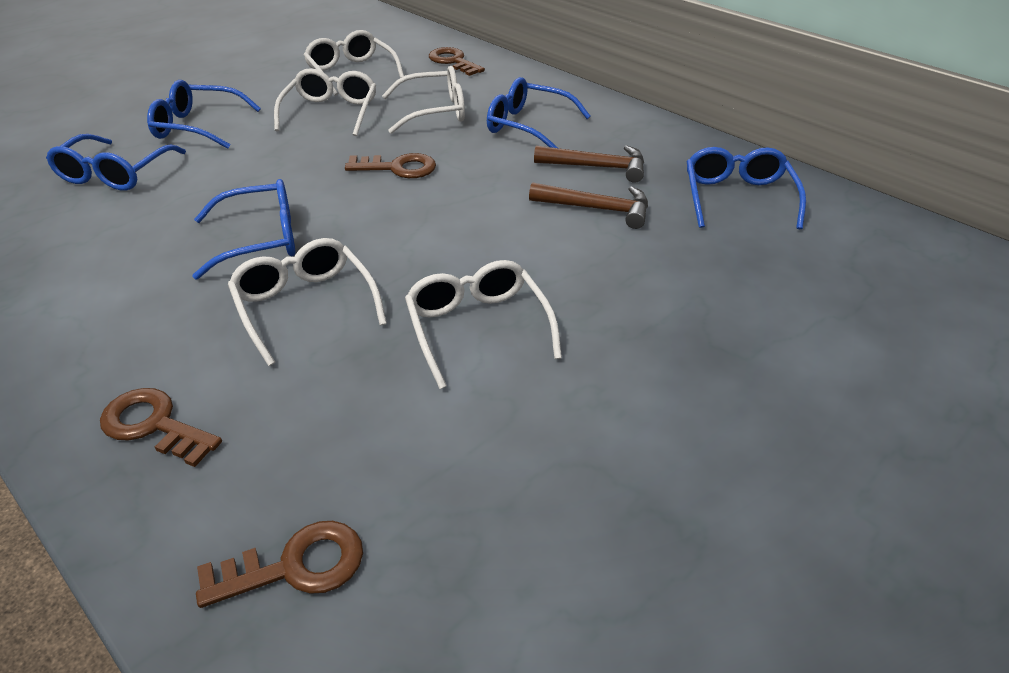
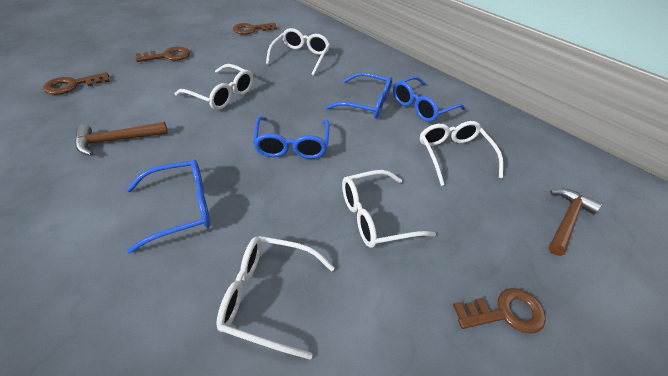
blue glasses: [46,134,186,191] [147,80,261,149] [192,179,295,280] [487,77,591,148] [686,147,806,229] = 5 -> [126,159,210,253] [253,117,330,159] [325,72,392,118] [393,76,465,122] = 4

